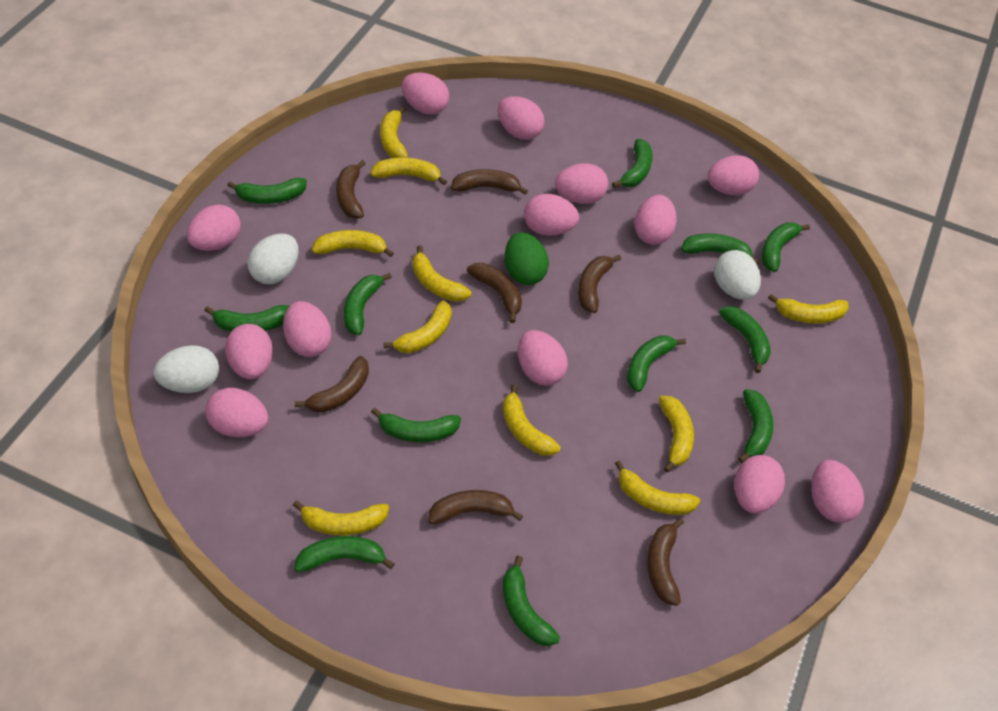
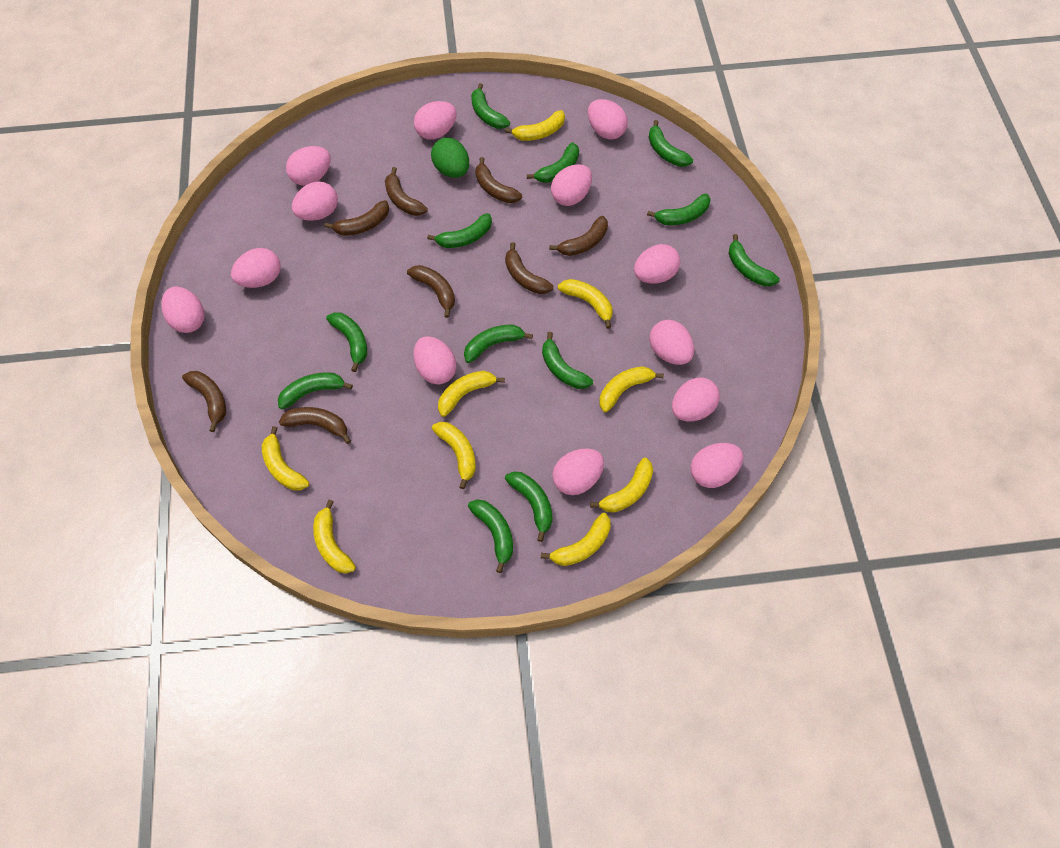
brown banana: [295,356,369,413] [336,160,366,219] [428,490,523,525] [451,169,528,195] [467,263,522,323] [578,255,621,313] [647,518,684,606] = 7 -> [182,371,226,432] [279,407,351,444] [324,200,389,236] [385,167,428,216] [407,265,455,318] [475,157,522,203] [505,242,553,294] [549,216,608,256] = 8
white egg: [154,345,219,393] [247,234,299,284] [714,250,761,300] = 3 -> none = 0
yellow banana: [293,500,389,536] [312,230,394,257] [370,157,447,185] [380,106,408,158] [384,300,452,353] [412,245,471,302] [503,384,560,456] [615,460,700,515] [659,396,694,472] [768,294,849,324] = 10 -> [262,426,309,490] [313,500,356,574] [432,422,476,489] [438,371,505,417] [505,110,565,141] [541,513,611,566] [558,279,613,329] [590,458,653,513] [599,366,664,412] = 9

